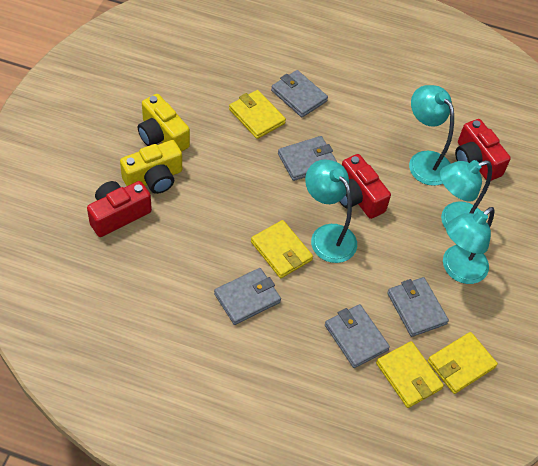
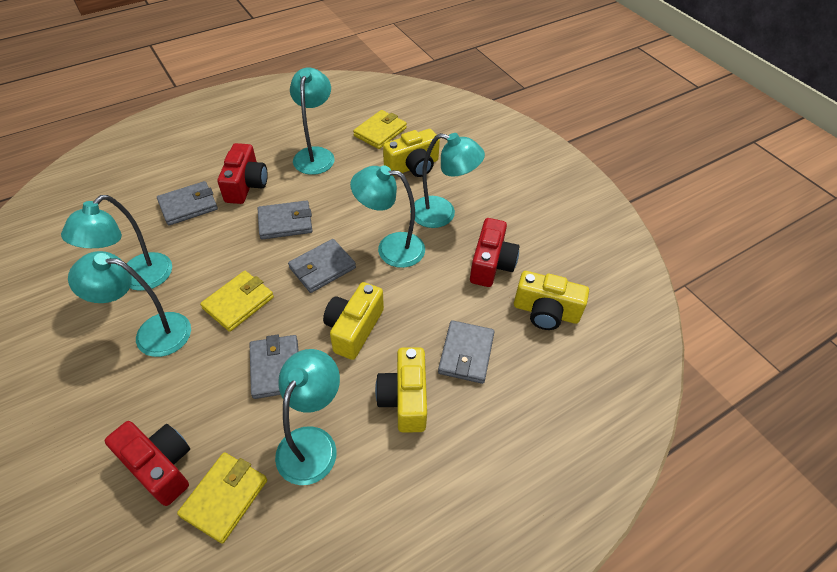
turquoise lamp: [305,159,357,263] [409,85,454,186] [440,160,492,229] [443,207,495,284] = 4 -> [61,195,172,291] [68,251,191,357] [275,349,340,485] [290,68,335,175] [350,165,425,268] [410,133,485,228] = 6
yellow camera: [120,140,182,194] [138,94,190,152] = 2 -> [323,282,384,360] [375,347,427,433] [383,129,440,177] [514,271,589,330] = 4
yellow wallet: [229,90,286,139] [251,220,313,278] [376,341,444,408] [428,332,498,394] = 4 -> [177,452,267,544] [200,271,274,332] [353,110,407,149] = 3

